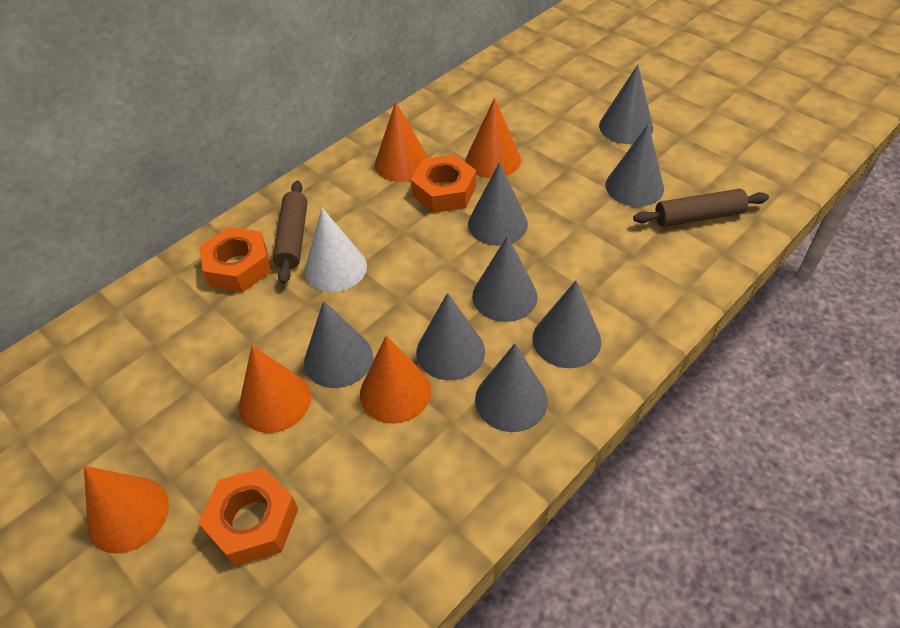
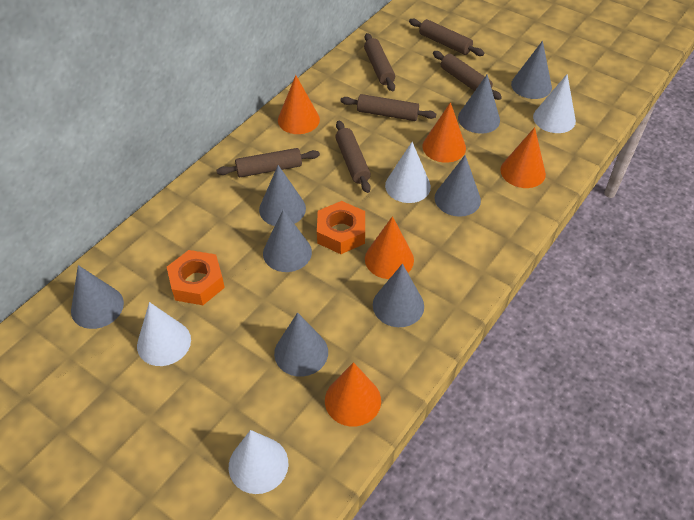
brown rolling pin: [273,180,307,284] [633,189,769,227] = 2 -> [217,148,320,177] [335,121,371,193] [340,94,436,121] [364,33,395,91] [409,19,484,56] [433,51,502,100] = 6
orange nut: [198,467,298,566] [199,227,271,292] [411,154,476,213] = 3 -> [167,250,225,305] [317,201,365,254] = 2
white cone: [305,208,367,292] = 1 -> [137,302,191,366] [229,430,288,494] [385,142,431,203] [533,74,576,133] = 4

